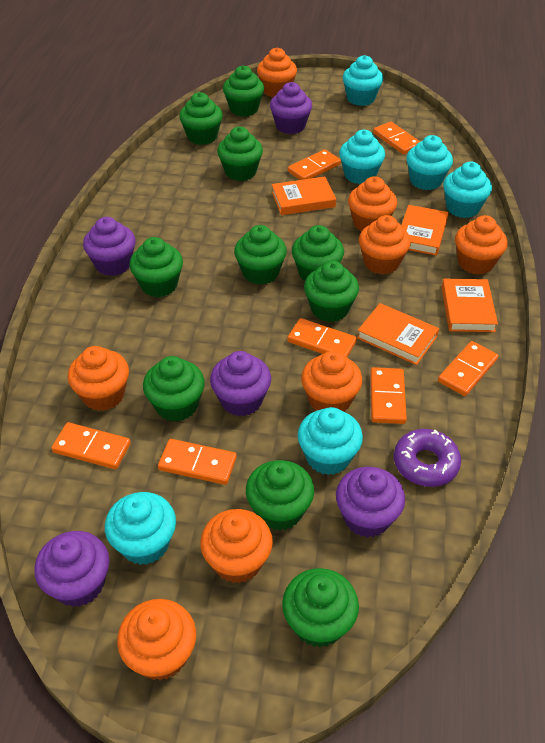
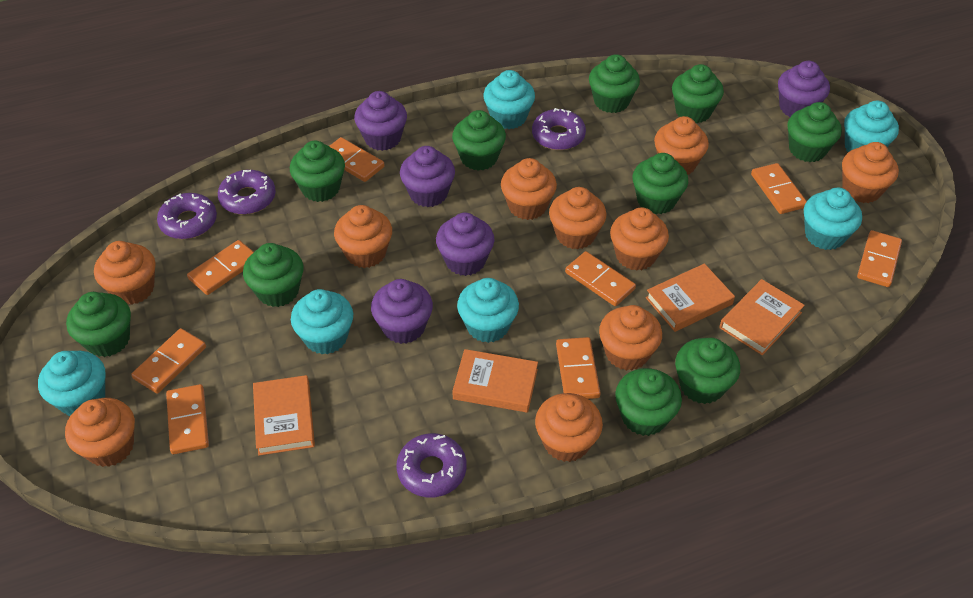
orange cupcake: [67,346,129,411] [117,599,196,680] [200,509,273,583] [257,48,297,97] [301,351,362,412] [348,176,397,231] [359,215,411,274] [455,215,508,275] = 8 -> [65,398,135,467] [94,241,156,305] [334,205,392,268] [501,158,557,220] [535,393,603,462] [549,187,607,249] [599,305,662,371] [610,208,669,271] [654,116,709,175] [842,142,899,203] = 10
orange domino: [51,422,131,469] [158,439,237,485] [287,318,357,357] [288,149,341,180] [370,367,407,424] [373,122,420,154] [438,341,499,396] = 7 -> [131,328,206,394] [166,384,209,454] [187,240,254,295] [329,137,385,182] [556,337,601,399] [565,251,636,306] [751,163,807,214] [857,230,902,287] = 8
purple donut: [394,429,461,487] = 1 -> [157,193,217,239] [218,170,276,215] [396,433,467,497] [532,108,586,150] = 4

